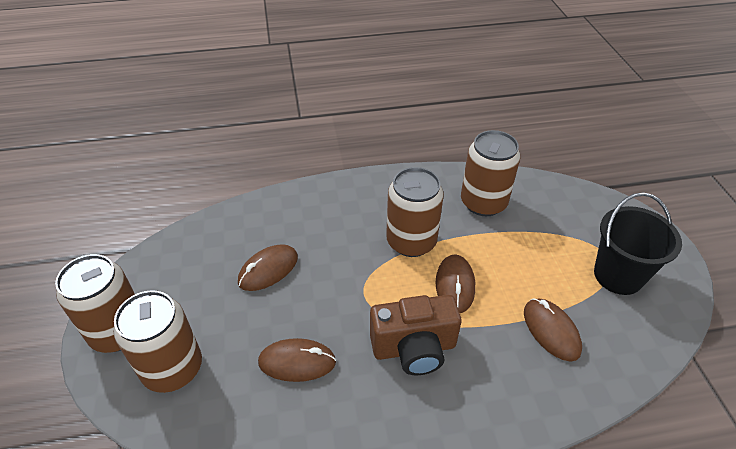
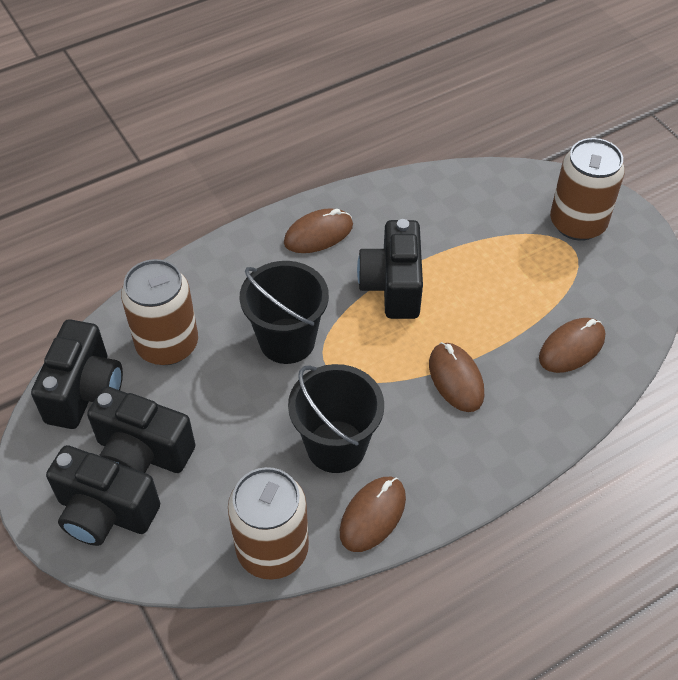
black bucket: [594,192,682,295] = 1 -> [240,261,329,364] [288,364,384,473] = 2
black camera: none = 0 -> [31,319,123,429] [46,445,160,546] [87,387,195,473] [357,219,423,319] = 4
brown camera: [370,295,462,375] = 1 -> none = 0
brown can: [55,254,135,353] [114,290,202,393] [386,167,444,257] [461,130,521,216] = 4 -> [121,259,198,365] [228,467,309,580] [550,138,625,241] = 3

